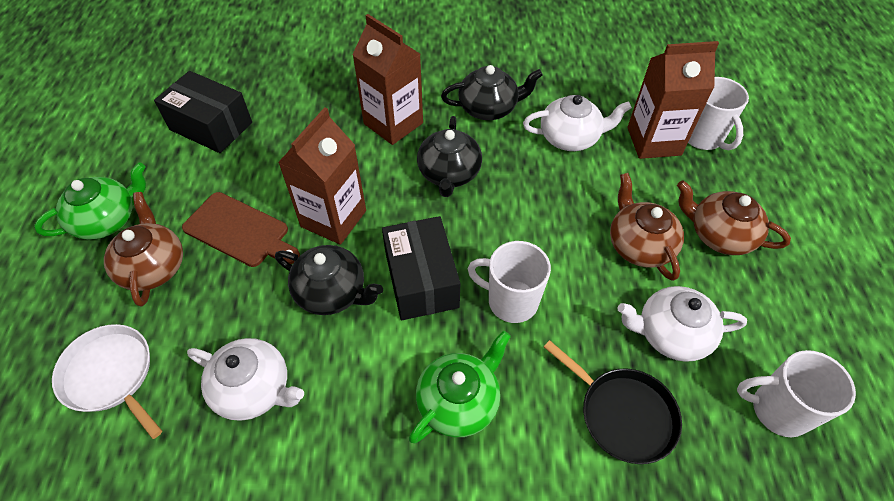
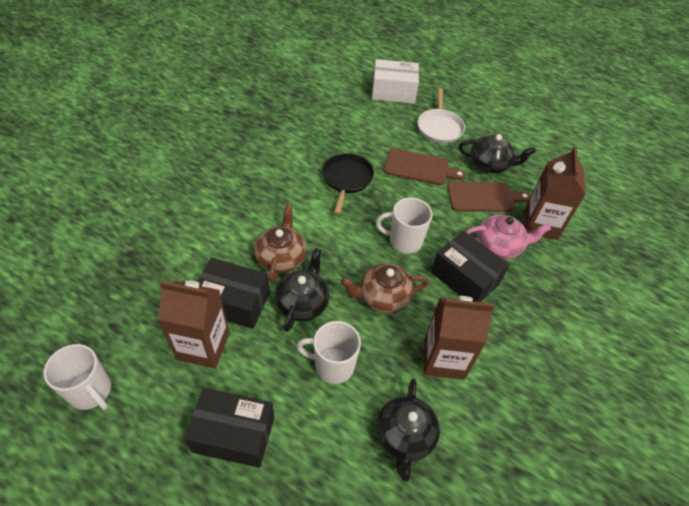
black box: [154,71,252,153] [382,216,460,320] = 2 -> [184,388,274,468] [198,258,270,329] [431,231,509,302] = 3
brown cutting board: [182,192,300,267] = 1 -> [384,148,466,185] [447,182,531,212] = 2
brown teapot: [104,192,183,307] [610,173,684,281] [677,180,791,255] = 3 -> [254,204,306,283] [341,263,429,313] = 2
green teapot: [34,162,146,240] [409,331,511,444] = 2 -> none = 0
pink teapot: none = 0 -> [466,215,551,259] = 1
white box: none = 0 -> [372,59,419,104] = 1
white teapot: [187,338,304,421] [523,95,632,151] [618,286,747,362] = 3 -> none = 0

